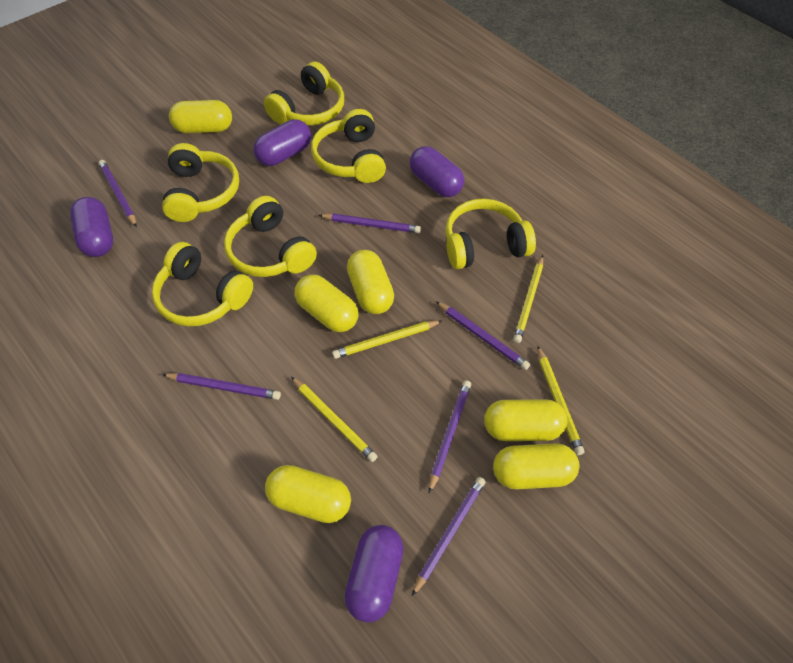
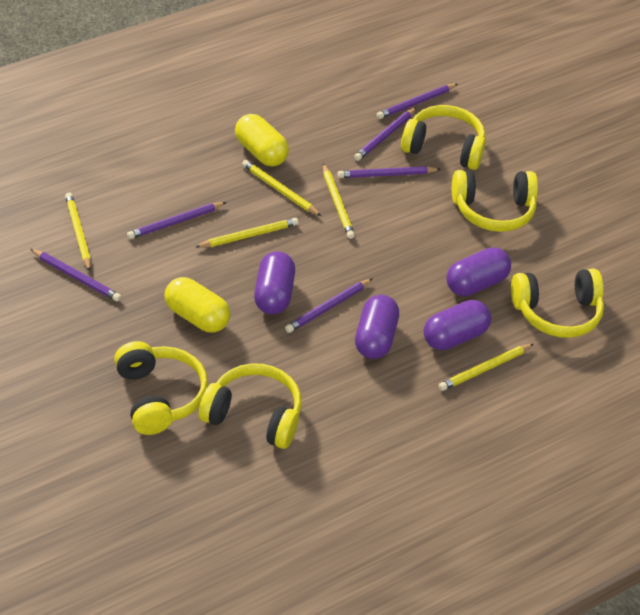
yellow capsule: [169,100,232,133] [265,465,351,523] [295,274,359,332] [347,250,394,314] [484,399,567,441] [493,443,580,490] = 6 -> [164,277,230,333] [235,114,289,166] = 2
yellow headphones: [152,242,253,326] [162,143,239,222] [224,196,317,277] [264,62,344,126] [311,109,386,183] [445,199,536,269] = 6 -> [114,341,208,435] [199,364,302,449] [401,105,485,170] [452,170,538,232] [511,269,604,338] = 5
yellow pencil: [291,377,378,462] [332,320,442,359] [513,255,543,343] [537,346,584,455] = 4 -> [65,193,91,271] [195,218,298,248] [242,160,321,216] [323,164,355,239] [439,344,534,391] = 5

